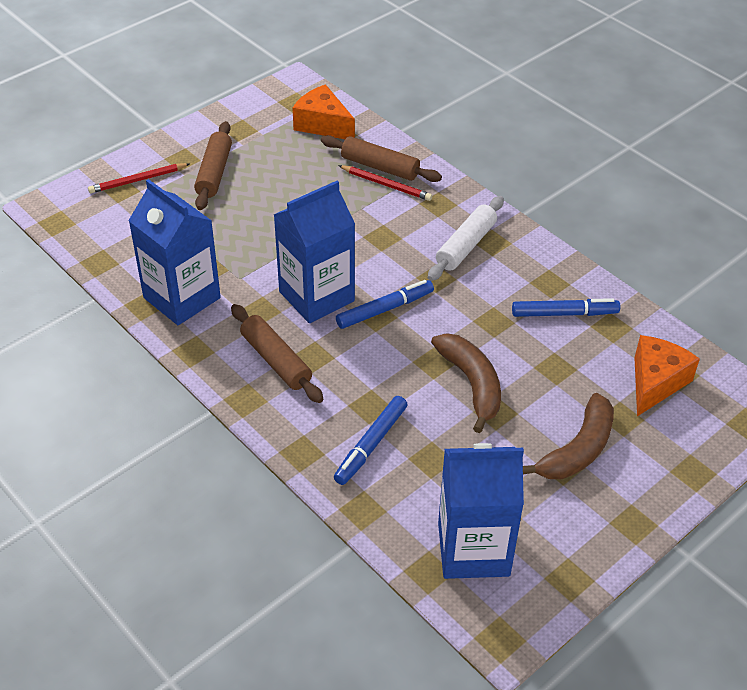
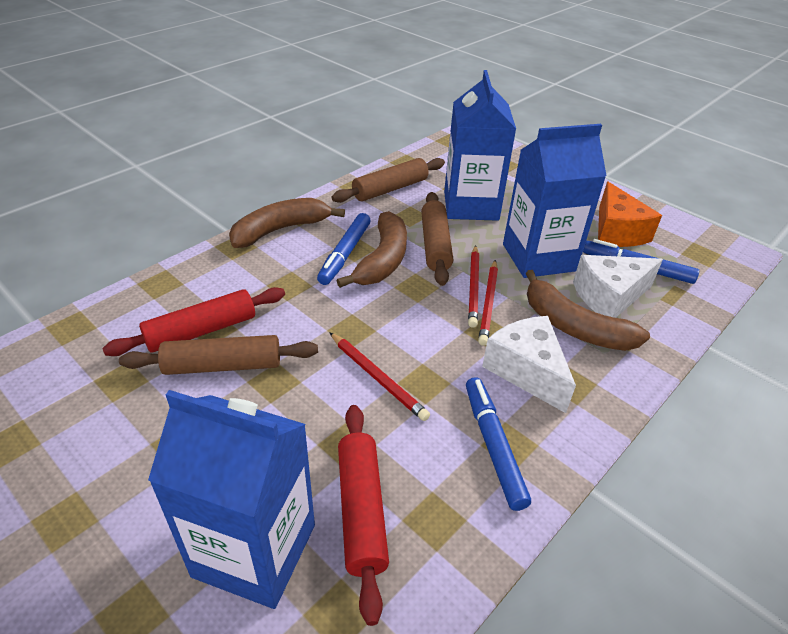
brown banana: [431,333,501,433] [523,393,614,479] = 2 -> [229,198,345,248] [337,211,407,288] [526,270,650,351] = 3
orange cheese: [293,84,355,139] [634,335,700,416] = 2 -> [598,182,662,247] = 1
red pencil: [88,163,189,193] [338,165,432,201] = 2 -> [329,332,430,421] [468,245,479,328] [478,260,498,346] = 3
red rolling pin: none = 0 -> [102,287,285,356] [338,405,389,626] = 2
white cheese: none = 0 -> [482,316,576,413] [573,255,663,318] = 2
white rolling pin: [428,196,504,281] = 1 -> none = 0

